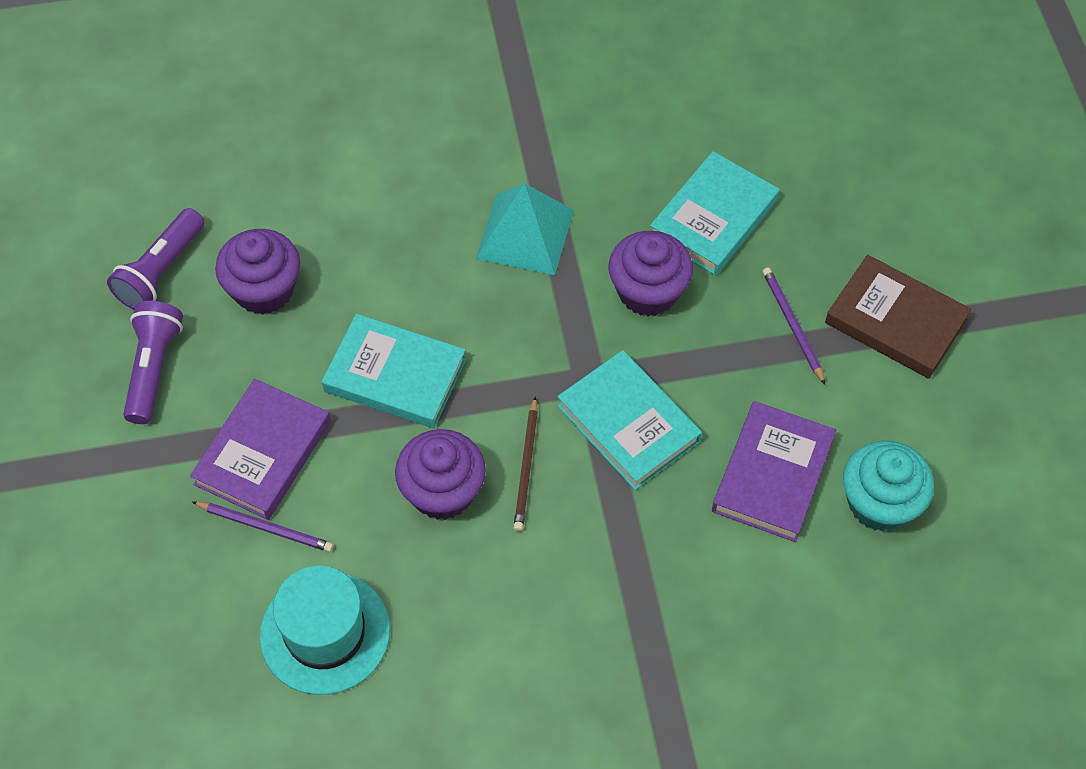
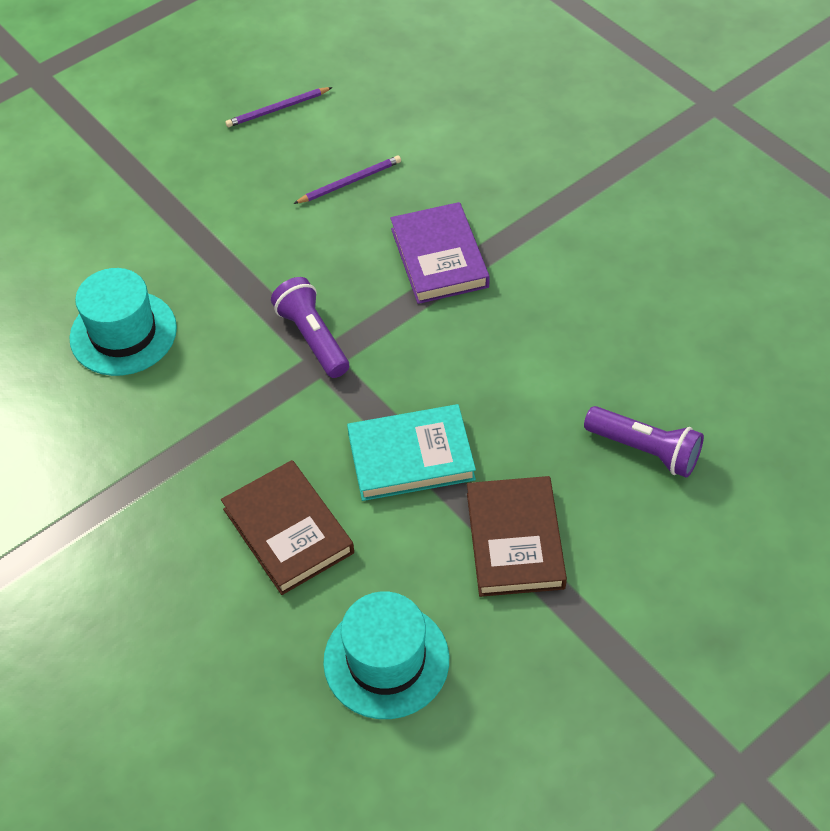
brown book: [825,255,972,379] = 1 -> [221,460,354,595] [467,476,567,597] = 2
brown pencil: [513,396,538,531] = 1 -> none = 0
purple book: [190,379,331,520] [712,401,836,542] = 2 -> [390,202,490,304] = 1
purple cupcake: [215,229,300,315] [395,429,486,520] [608,231,693,316] = 3 -> none = 0
turquoise book: [322,314,466,428] [557,350,702,490] [650,151,780,276] = 3 -> [347,404,476,501] = 1
turquoise cupcake: [843,440,934,531] = 1 -> none = 0
turquoise hat: [260,566,390,695] = 1 -> [69,268,177,376] [323,591,449,719] = 2
turquoise pyramid: [476,183,574,275] = 1 -> none = 0

